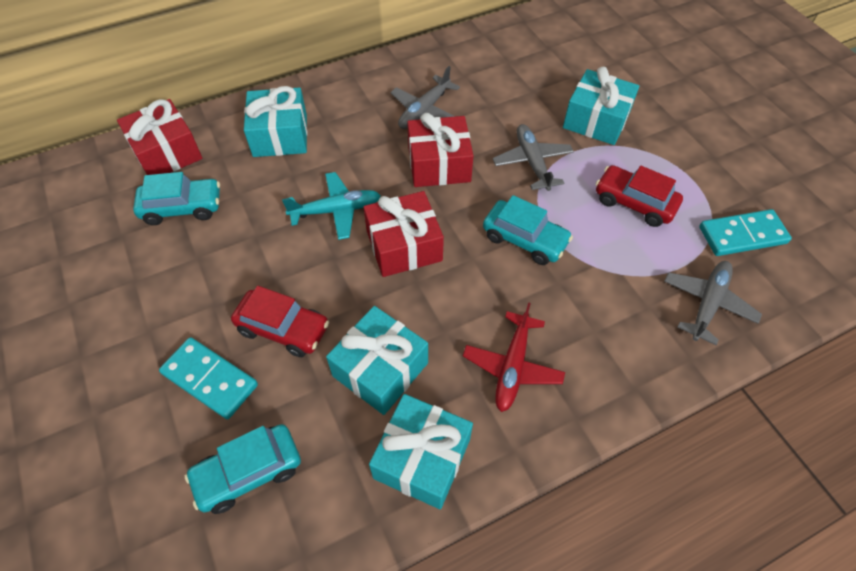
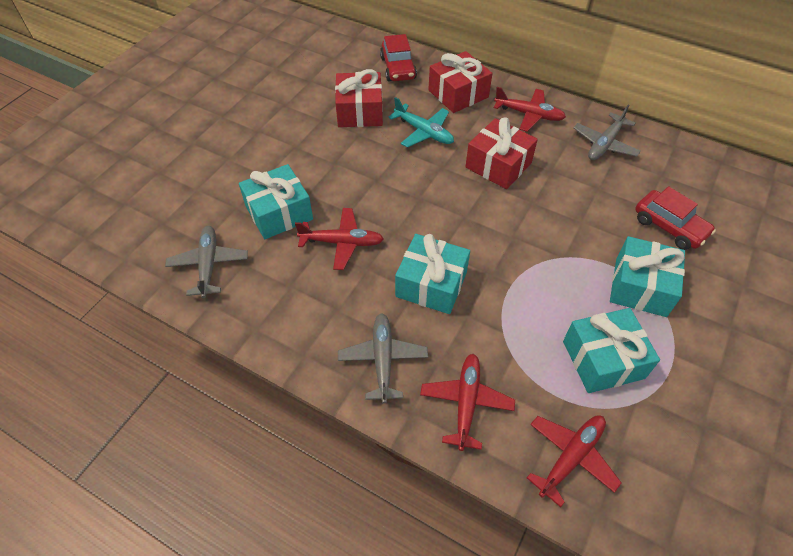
red plane: [463,302,565,412] = 1 -> [295,208,384,270] [420,354,515,451] [494,87,566,132] [527,415,621,507] = 4
turquoise car: [133,172,220,225] [185,424,301,514] [483,195,573,265] = 3 -> none = 0
turquoise domino: [159,337,258,419] [699,209,792,256] = 2 -> none = 0

